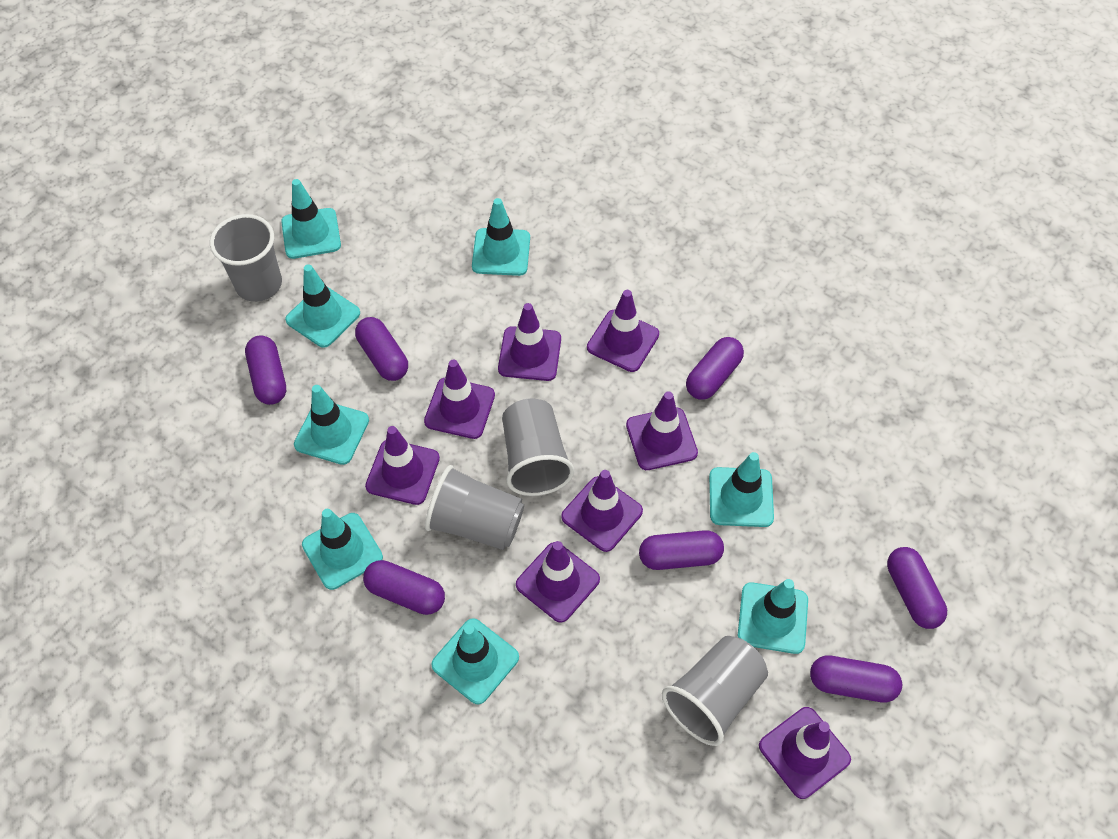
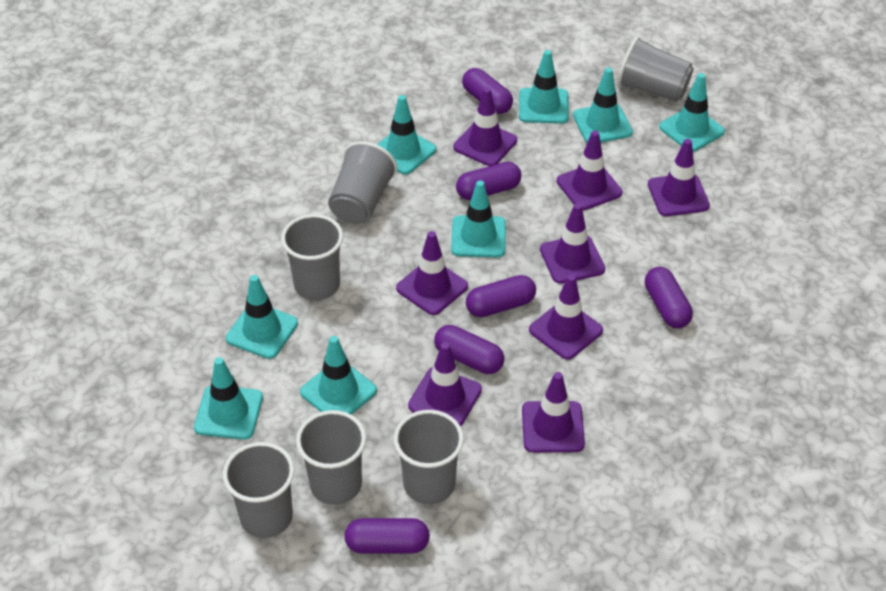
grey cup: [210,214,282,302] [425,465,524,550] [502,398,574,496] [662,636,768,746] = 4 -> [223,442,295,538] [281,214,343,300] [296,410,366,505] [328,141,398,224] [394,410,464,504] [617,36,694,102] = 6
purple capsule: [245,336,286,405] [355,317,408,381] [363,560,445,615] [639,530,724,570] [686,337,744,400] [810,655,902,702] [887,547,947,629] = 7 -> [344,518,430,554] [434,325,504,374] [456,162,521,200] [462,68,513,114] [466,275,536,317] [645,267,693,328] = 6

